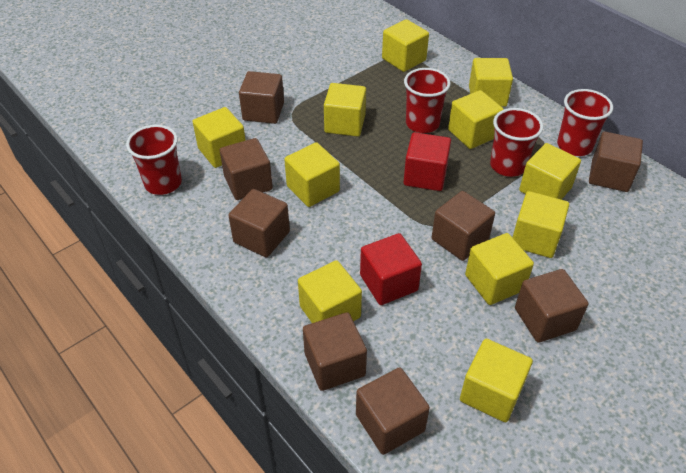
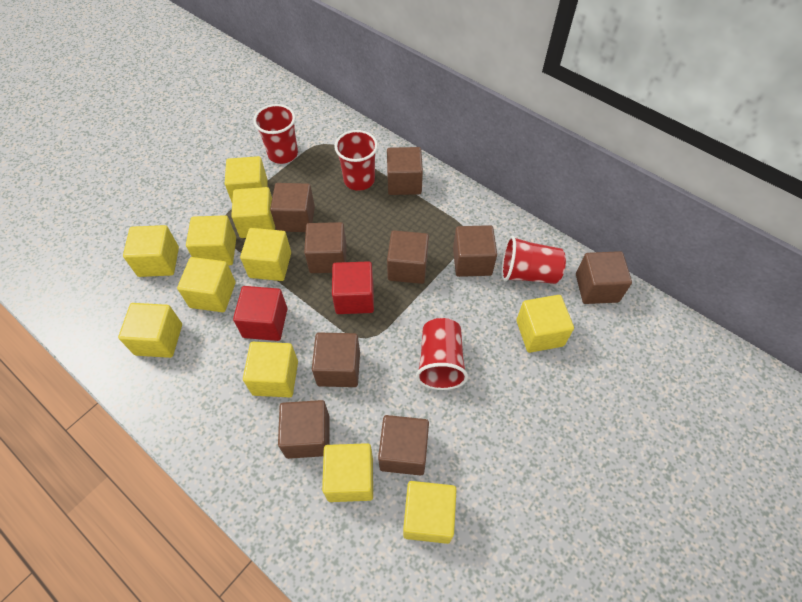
brown cube: [220,138,273,200] [228,189,290,257] [239,71,284,124] [303,312,367,391] [356,367,430,455] [431,191,495,261] [515,269,588,343] [589,132,643,192] = 8 -> [270,183,315,232] [278,400,330,459] [304,222,347,273] [312,333,360,387] [378,415,429,476] [387,147,423,195] [387,230,429,284] [453,225,497,277] [576,251,632,304] = 9

